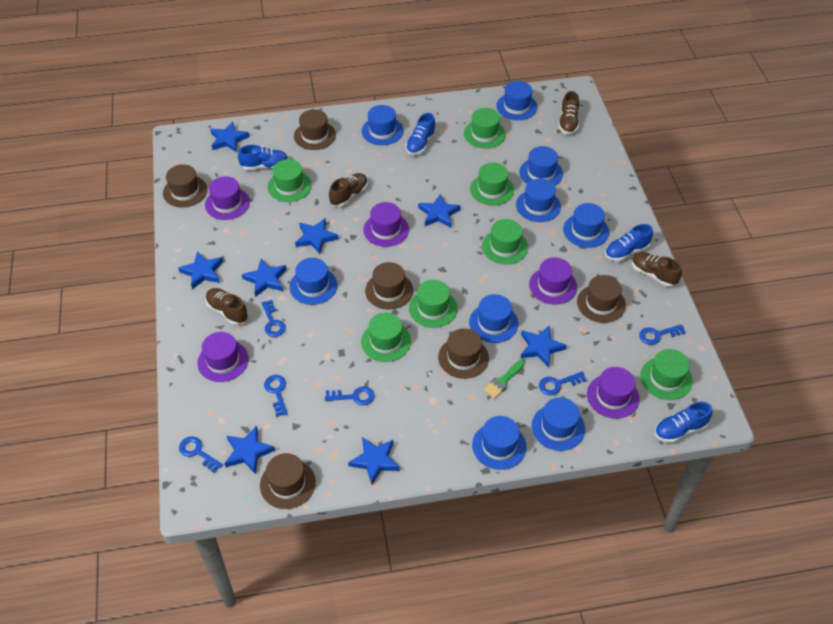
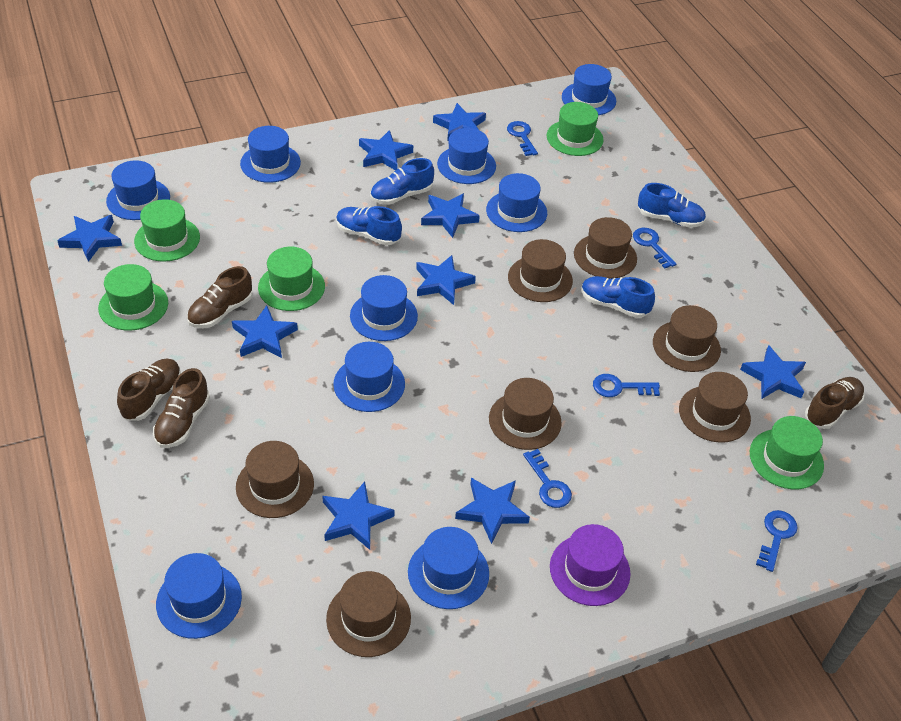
blue key: [179,436,223,473] [261,300,286,337] [264,375,288,417] [325,386,375,405] [539,372,587,395] [639,324,686,345] = 6 -> [507,121,538,156] [523,449,572,508] [593,374,660,397] [633,228,677,269] [756,510,798,572] = 5
blue star: [178,251,223,289] [210,121,250,152] [224,426,275,474] [242,259,287,297] [295,218,339,254] [348,437,400,485] [418,194,461,228] [521,326,567,368] = 8 -> [57,215,122,262] [232,305,298,358] [322,482,395,550] [359,130,413,171] [416,255,476,305] [421,193,480,238] [433,103,486,142] [455,478,530,544] [740,345,806,399] = 9
brown hat: [163,164,207,207] [260,453,316,509] [294,109,336,150] [365,262,413,310] [438,328,489,379] [577,275,626,323] = 6 -> [236,441,314,518] [326,571,411,657] [489,378,562,450] [508,239,573,302] [574,217,637,279] [653,305,721,372] [679,372,751,443] = 7
green brush: [484,360,525,399] = 1 -> none = 0
green hat: [268,159,312,202] [361,313,411,362] [409,280,458,328] [464,108,506,148] [470,163,514,206] [482,219,528,264] [641,349,693,400] = 7 -> [98,264,168,331] [134,199,200,262] [258,247,325,311] [546,102,604,156] [750,416,824,489] = 5
purple hat: [197,332,249,382] [205,176,250,220] [363,202,409,247] [529,257,577,304] [587,367,640,419] = 5 -> [550,524,631,606] = 1

